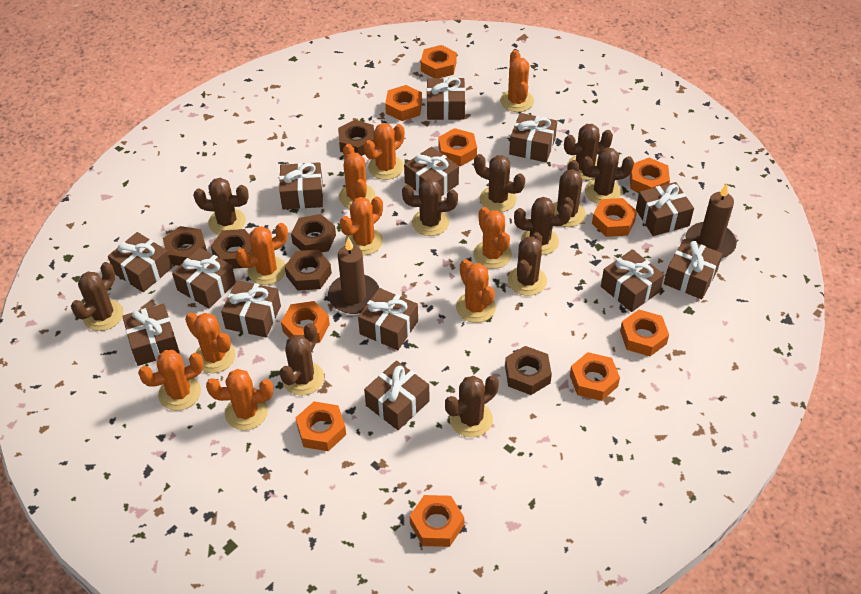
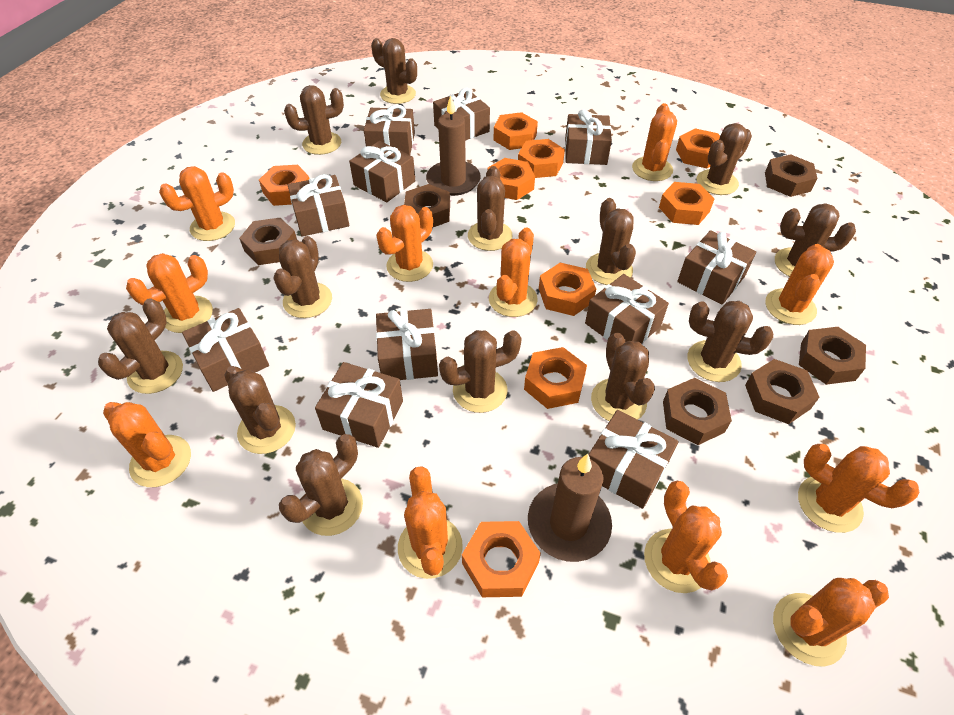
brown cactus: [71,262,123,331] [193,178,249,235] [280,323,324,395] [402,178,458,236] [445,375,499,437] [474,154,525,212] [508,232,547,296] [514,197,572,255] [553,160,586,227] [564,124,613,180] [581,147,634,204] = 11 -> [98,298,183,394] [224,366,296,454] [274,236,332,318] [279,434,363,536] [284,85,344,155] [371,38,417,104] [439,330,522,413] [468,166,512,251] [586,198,636,285] [591,333,655,421] [687,301,773,382] [697,123,752,195] [775,203,856,277] = 13
brown gift: [108,232,172,292] [122,303,180,366] [172,248,236,309] [221,280,281,337] [279,162,323,209] [358,288,418,350] [364,360,430,430] [404,147,459,196] [426,77,465,120] [509,113,557,162] [601,249,664,312] [636,182,694,236] [664,239,722,299] = 13 -> [182,308,269,392] [288,174,349,237] [315,362,403,448] [349,141,415,202] [364,105,415,155] [376,309,438,380] [433,87,490,141] [565,109,612,165] [585,274,669,343] [588,410,678,509] [677,230,756,305] = 11
orange cactus: [138,350,204,411] [185,312,236,373] [206,369,273,430] [235,223,288,285] [339,144,375,209] [340,197,383,255] [364,123,405,180] [456,259,496,323] [473,207,512,269] [500,50,534,112] = 10 -> [103,402,191,487] [126,253,213,333] [159,166,235,241] [376,205,433,282] [398,466,463,579] [489,228,538,317] [632,103,677,181] [644,481,728,593] [765,244,834,325] [773,578,889,667] [798,444,919,533] = 11
orange nut: [281,301,330,343] [296,401,346,451] [385,85,422,121] [410,495,464,547] [421,45,457,78] [438,128,477,166] [570,352,620,401] [592,198,637,237] [620,310,669,356] [629,158,670,193] = 10 -> [259,165,309,206] [462,521,541,597] [487,158,535,200] [494,112,538,150] [518,139,565,178] [524,347,587,409] [539,263,596,316] [659,182,714,225] [676,128,720,168] = 9

